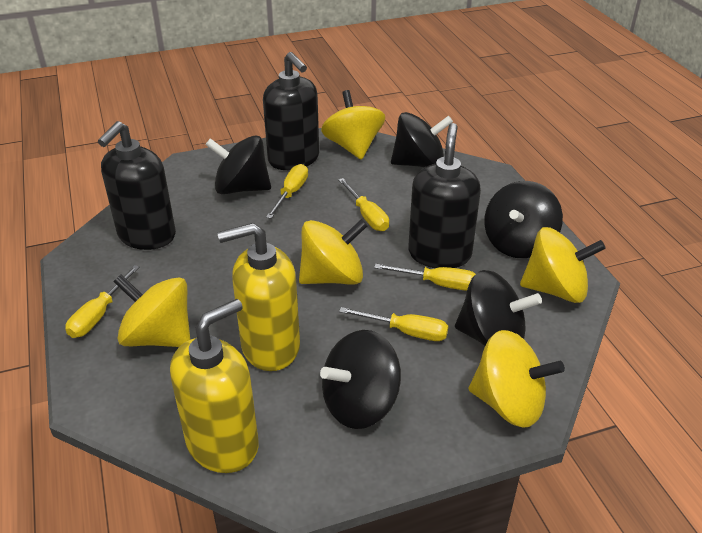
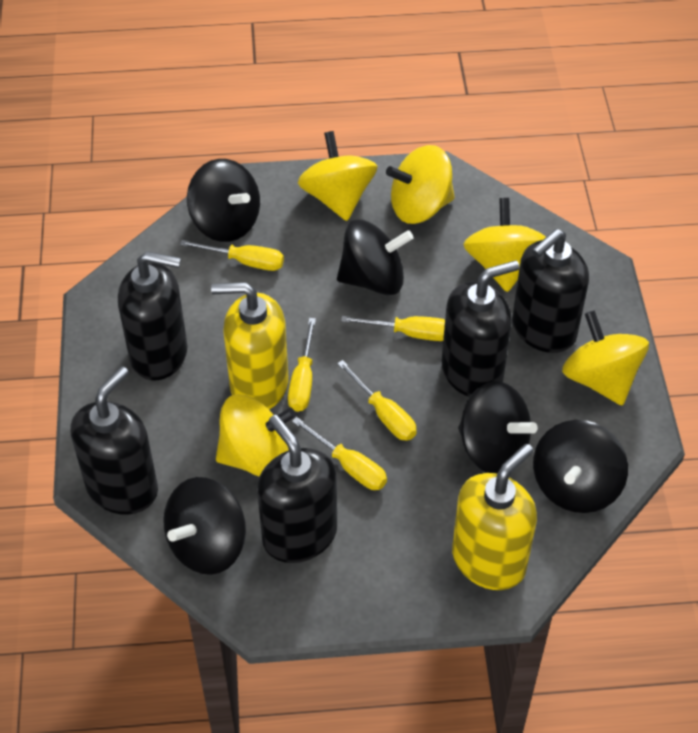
black soap dispenser: [98,121,176,250] [263,52,319,170] [408,123,481,268] = 3 -> [70,366,158,515] [118,252,188,380] [257,415,337,563] [442,260,519,397] [512,229,589,353] = 5

